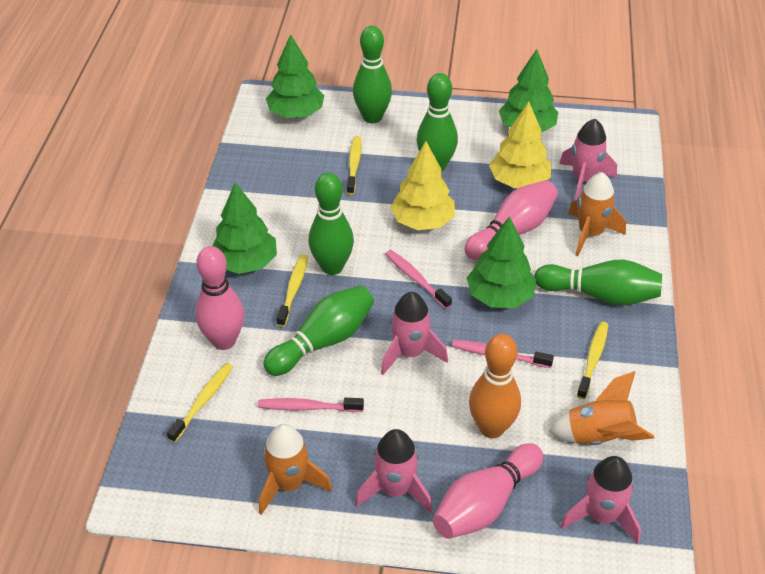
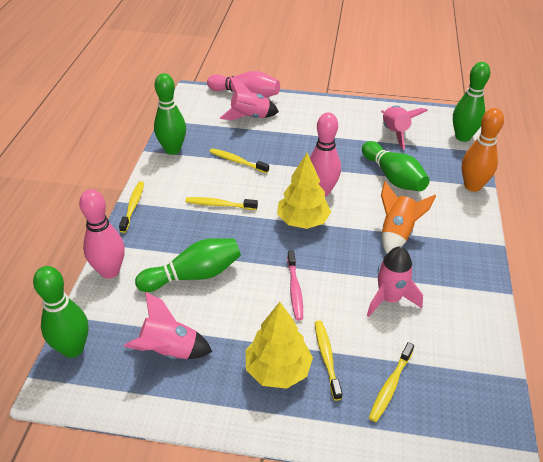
green tree: [212,182,277,274] [266,34,324,118] [467,216,536,308] [499,49,558,133] = 4 -> none = 0
orange rocket: [259,424,332,515] [548,371,654,445] [568,172,626,256] = 3 -> [381,181,436,254] = 1
pink toothbrush: [258,398,364,412] [386,250,452,309] [452,340,554,368] = 3 -> [287,251,303,320] = 1
yellow toothbrush: [167,363,233,443] [276,254,308,327] [347,136,362,195] [577,322,608,399] = 4 -> [119,181,144,233] [185,197,258,210] [209,148,269,173] [315,320,342,401] [369,342,414,422] = 5

